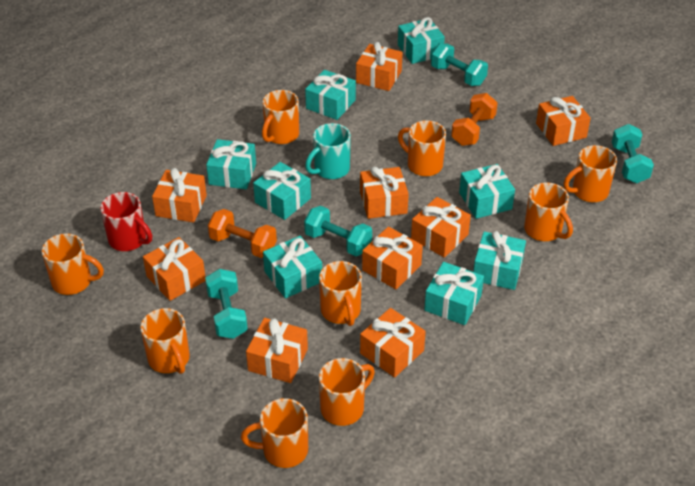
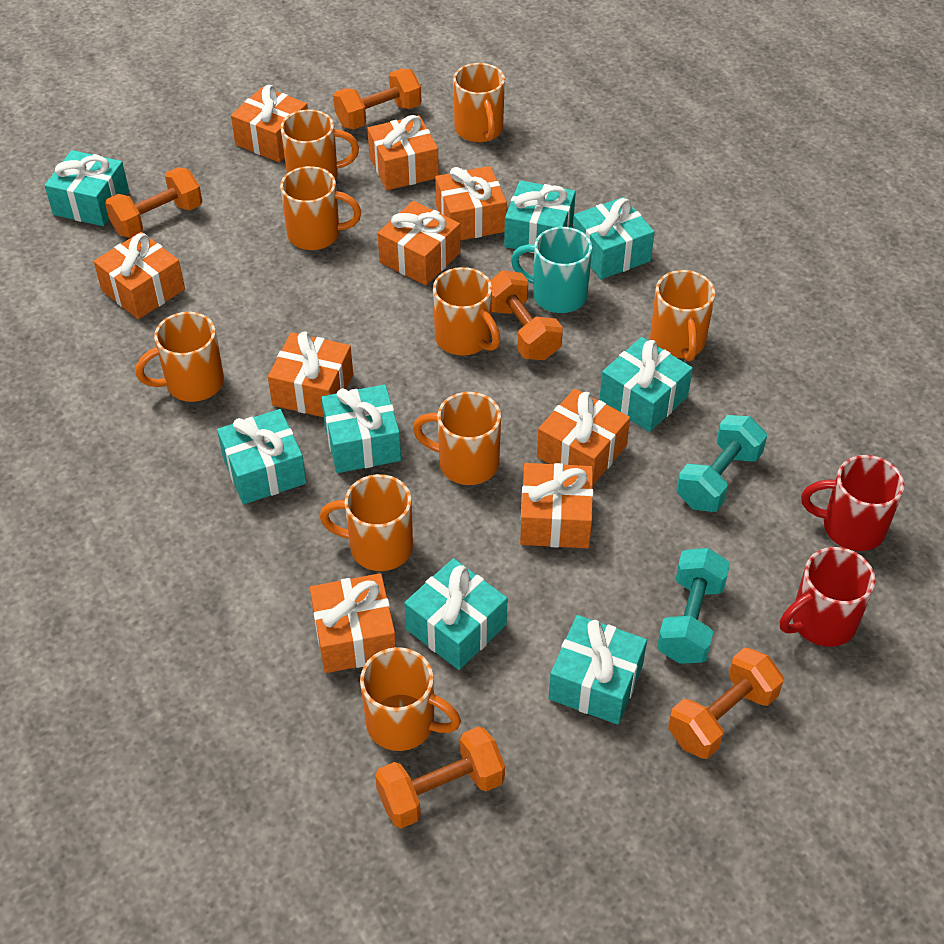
orange dumbbell: [208,209,277,258] [451,93,498,146] = 2 -> [105,167,202,238] [333,69,422,129] [375,726,505,829] [490,270,563,360] [668,647,784,759] = 5
red mug: [100,192,152,251] = 1 -> [780,547,875,647] [801,455,904,551] = 2
turquoise dumbbell: [205,269,248,339] [304,206,372,256] [431,43,488,86] [612,124,654,183] = 4 -> [657,548,730,664] [676,415,767,512] = 2

